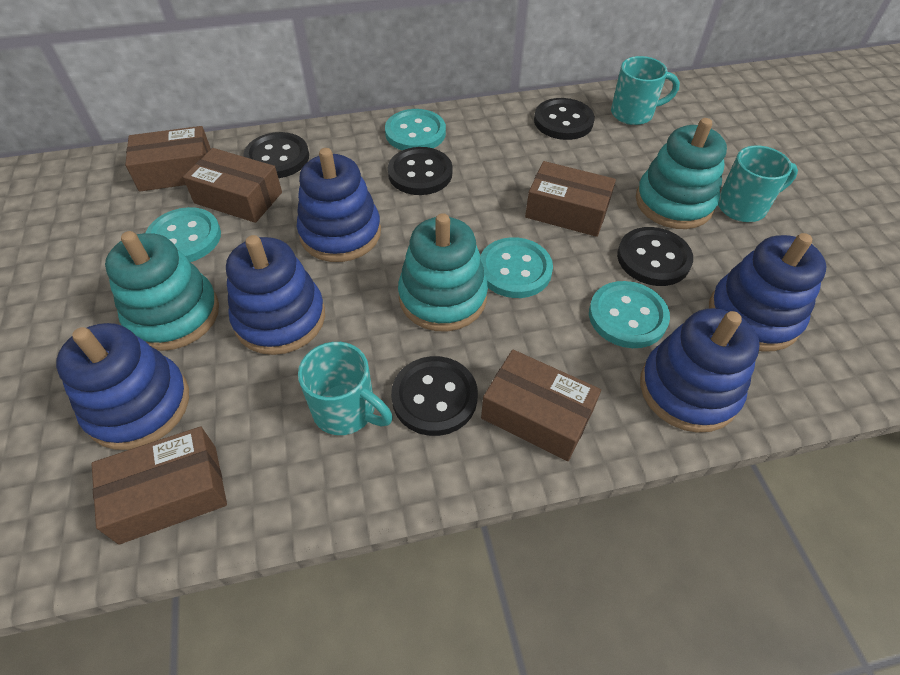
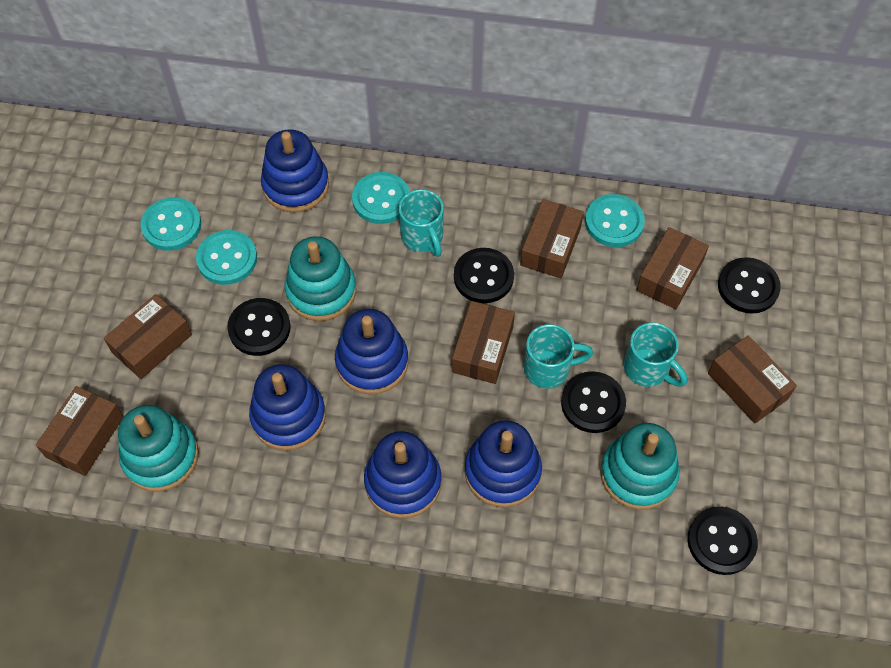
brown box: [91,426,227,545] [125,126,211,192] [183,148,282,223] [481,350,601,461] [525,161,616,237] = 5 -> [36,386,124,476] [104,294,192,379] [452,301,515,384] [520,199,584,278] [636,227,709,309] [708,336,797,423] = 6

